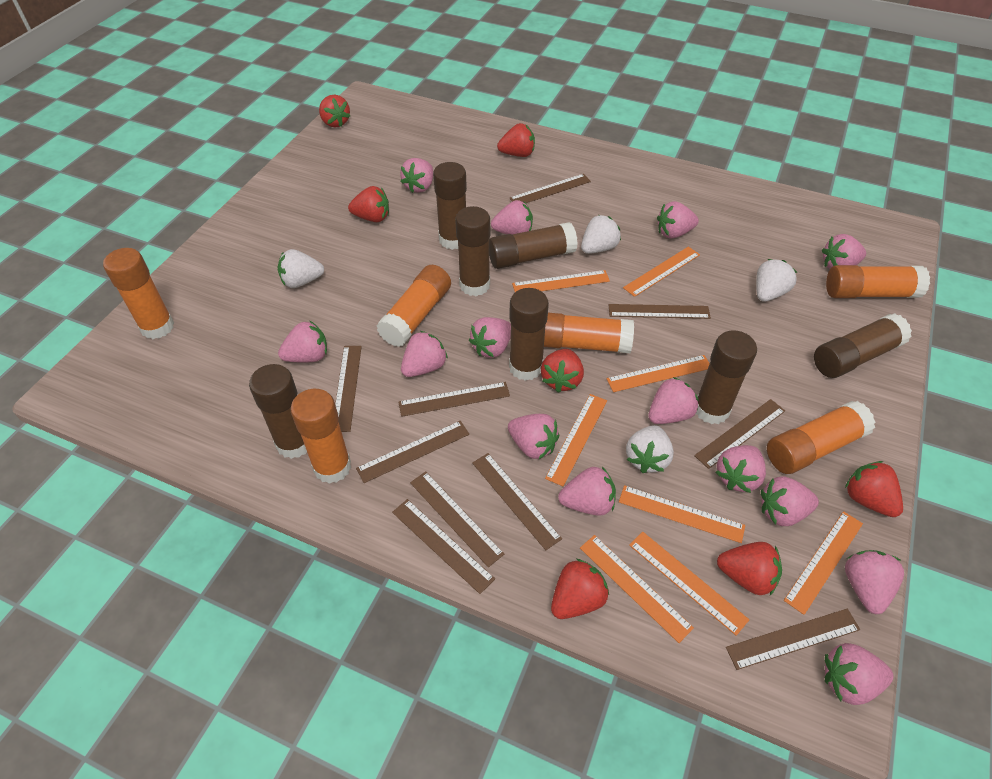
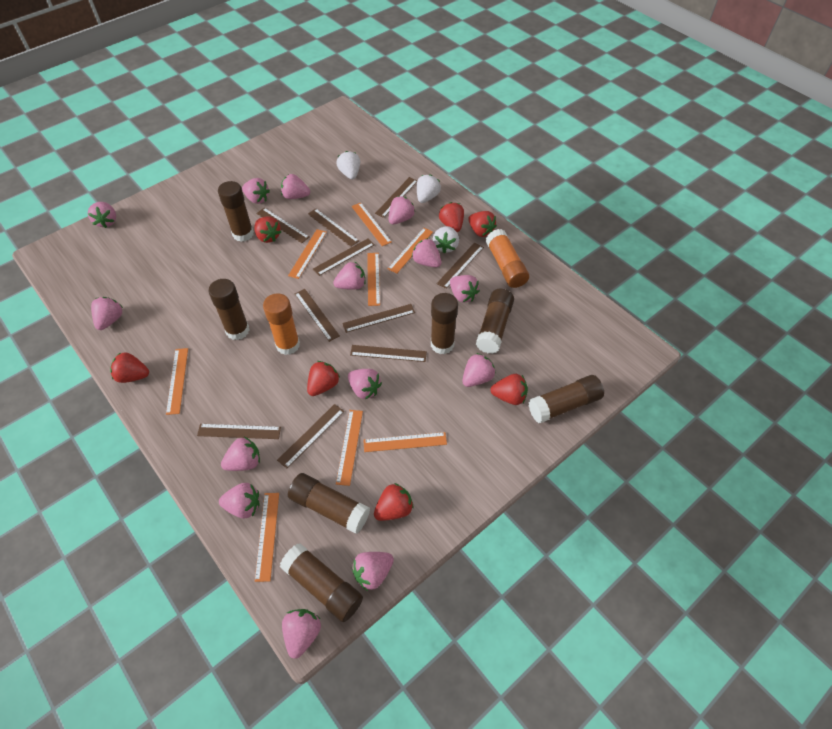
orange glue stick: [103,248,174,339] [291,389,351,484] [377,265,451,347] [544,313,634,353] [767,401,875,474] [826,265,930,298] = 6 -> [263,293,300,355] [486,229,529,288] = 2
white strawberry: [278,249,324,288] [581,215,621,254] [626,425,674,473] [756,259,797,302] = 4 -> [336,151,360,179] [417,174,441,203] [433,226,459,254] = 3

